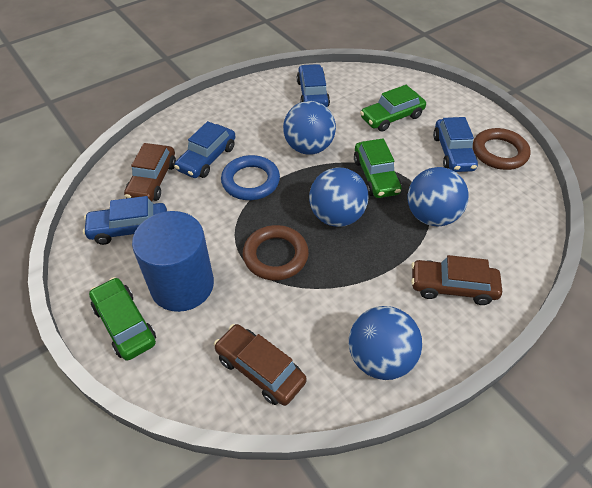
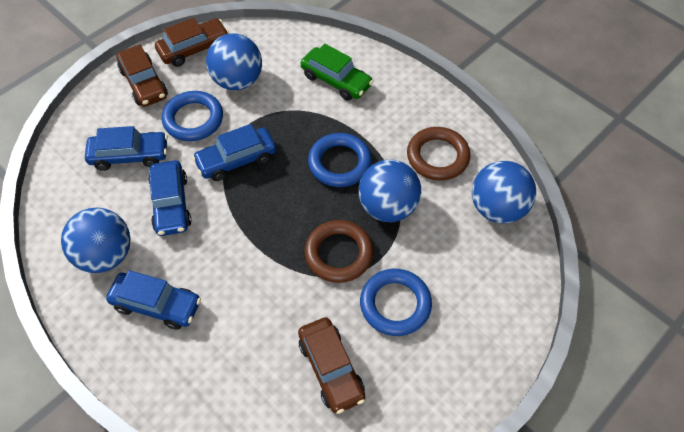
blue cylinder: [132,211,214,312] = 1 -> none = 0
blue ring: [221,155,280,200] = 1 -> [162,91,223,141] [308,133,372,187] [360,269,432,336] = 3
green car: [89,277,156,361] [354,139,402,198] [360,85,426,132] = 3 -> [301,44,374,101] = 1

